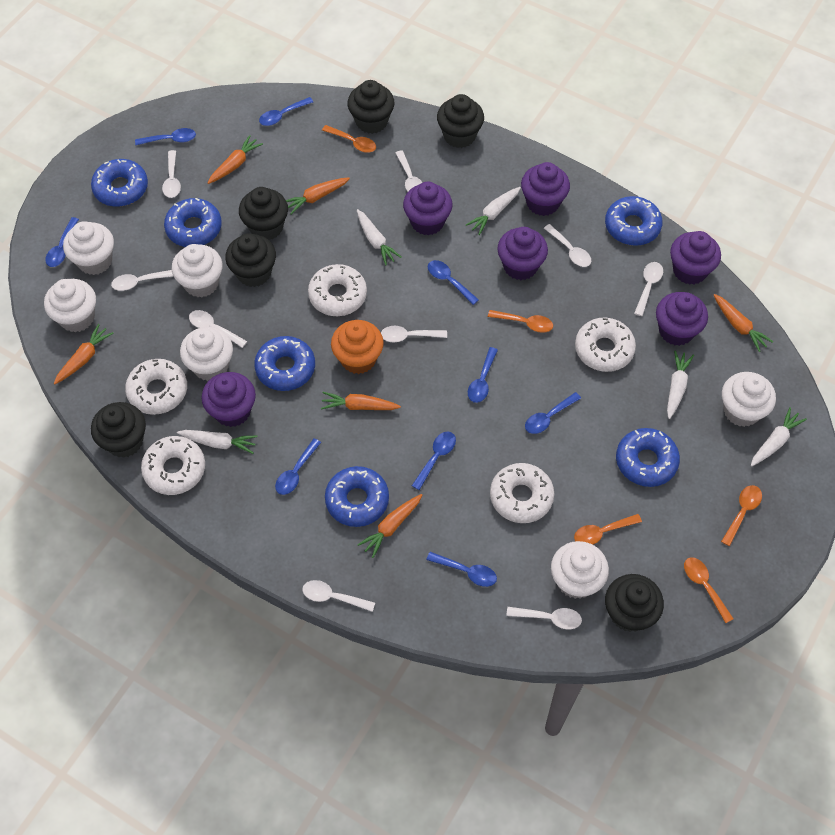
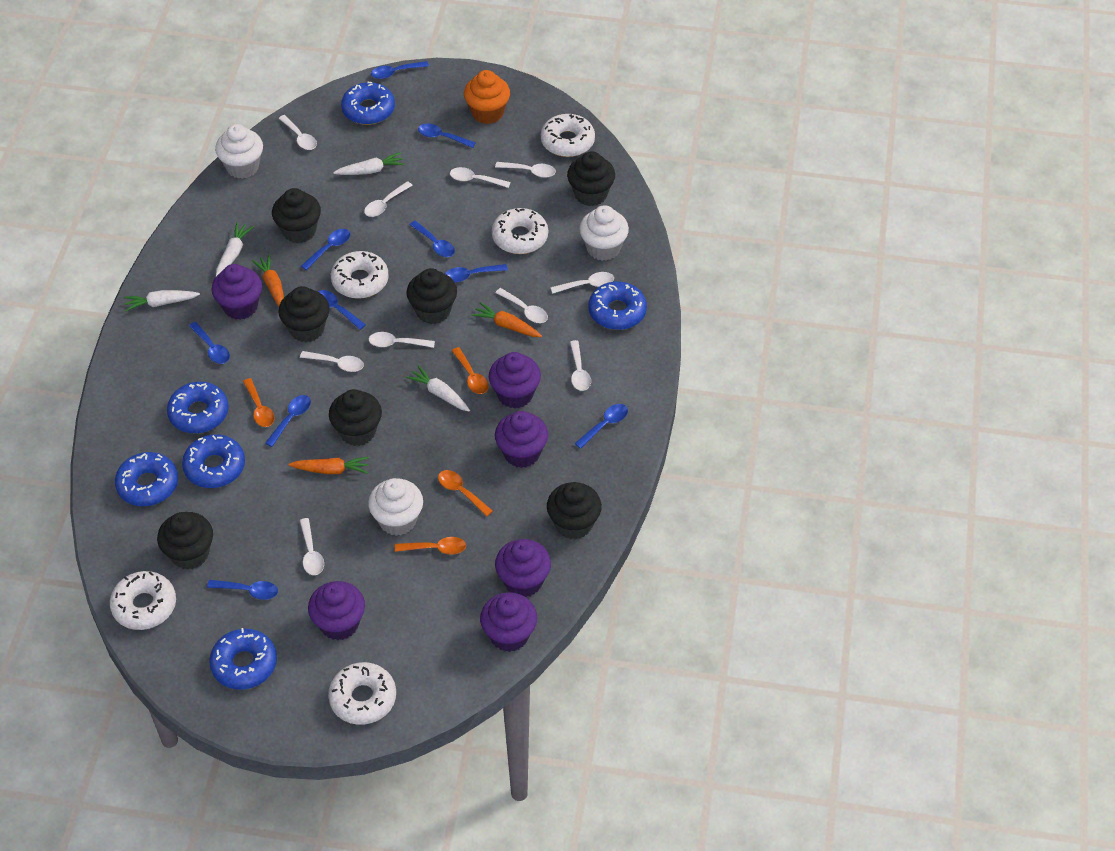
black cupcake: [91,402,146,458] [225,233,276,287] [239,187,288,240] [347,80,395,134] [437,94,484,148] [605,574,664,632] = 6 -> [157,512,213,570] [272,188,321,243] [278,286,330,342] [329,389,382,446] [406,268,457,324] [547,482,602,539] [567,151,615,206] = 7
blue spoon: [45,217,79,267] [135,128,196,145] [259,97,313,126] [275,438,321,495] [412,432,456,490] [426,552,497,587] [428,260,479,305] [468,347,498,403] [525,392,581,434] = 9 -> [189,322,230,364] [207,580,278,600] [265,395,311,447] [301,229,350,270] [318,290,366,330] [371,61,429,79] [410,221,455,257] [418,123,476,148] [445,264,508,282] [574,404,628,449] = 10
orange carrot: [54,324,113,384] [208,135,263,184] [286,177,350,214] [321,392,401,410] [357,494,422,558] [714,294,773,352] = 6 -> [252,255,284,306] [288,457,369,474] [471,302,542,337] = 3
orange spoon: [322,125,376,153] [488,310,553,333] [574,514,642,545] [684,557,734,623] [721,485,762,546] = 5 -> [243,378,275,427] [395,537,466,555] [438,470,493,517] [452,347,489,394] = 4
white carrot: [177,430,258,454] [357,209,402,266] [466,187,521,235] [667,350,694,419] [751,407,807,466] = 5 -> [124,290,200,312] [216,222,254,276] [333,152,405,175] [405,365,470,412] = 4
white cupcake: [44,279,96,332] [63,221,114,275] [172,244,223,298] [180,327,233,381] [551,541,609,599] [722,372,776,427] = 6 -> [215,124,263,179] [368,478,423,536] [579,205,629,261] = 3
white spoon: [111,270,173,291] [162,150,181,198] [189,310,247,348] [302,580,375,612] [381,326,447,342] [396,150,422,192] [506,607,582,630] [544,224,591,267] [634,262,663,316] = 9 -> [278,115,317,150] [300,351,364,372] [300,518,324,575] [364,181,413,217] [369,332,435,348] [450,167,511,188] [495,162,556,178] [495,288,548,323] [550,272,614,294] [570,340,591,391] = 10

